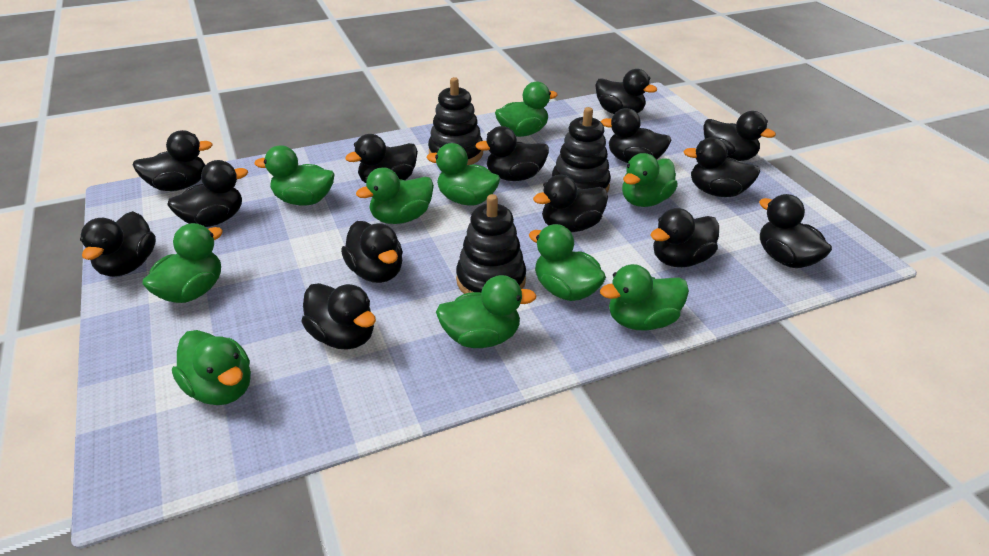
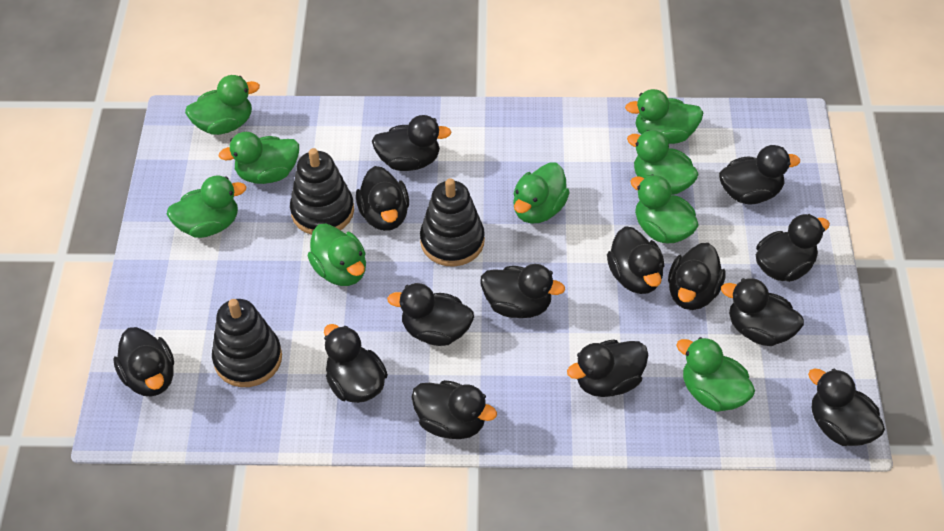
green duck: [142,223,223,303] [172,330,251,405] [255,145,334,206] [356,167,434,224] [427,143,500,206] [436,275,537,348] [495,82,558,137] [529,224,606,301] [600,264,689,331] [622,153,678,207] = 10 -> [167,175,246,238] [185,75,260,135] [219,132,299,184] [307,224,366,286] [513,162,570,224] [625,89,704,144] [627,130,699,195] [630,175,699,244] [676,337,755,412] = 9

